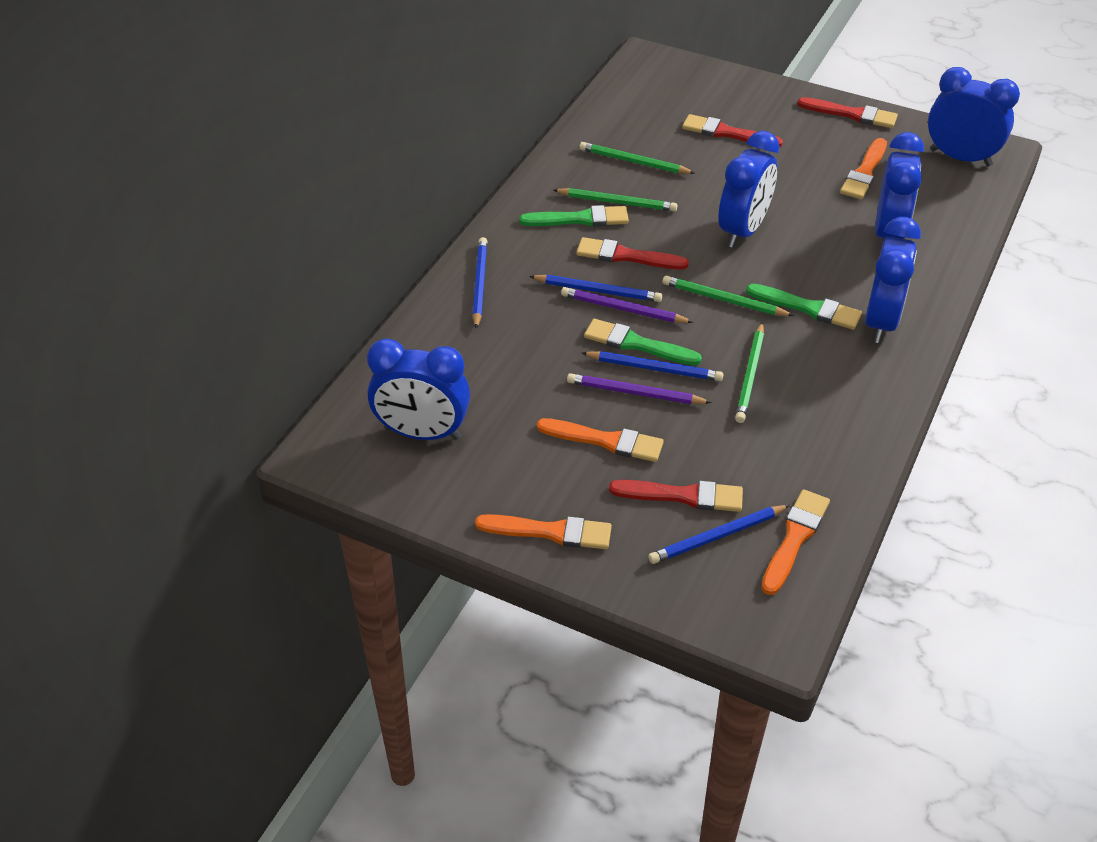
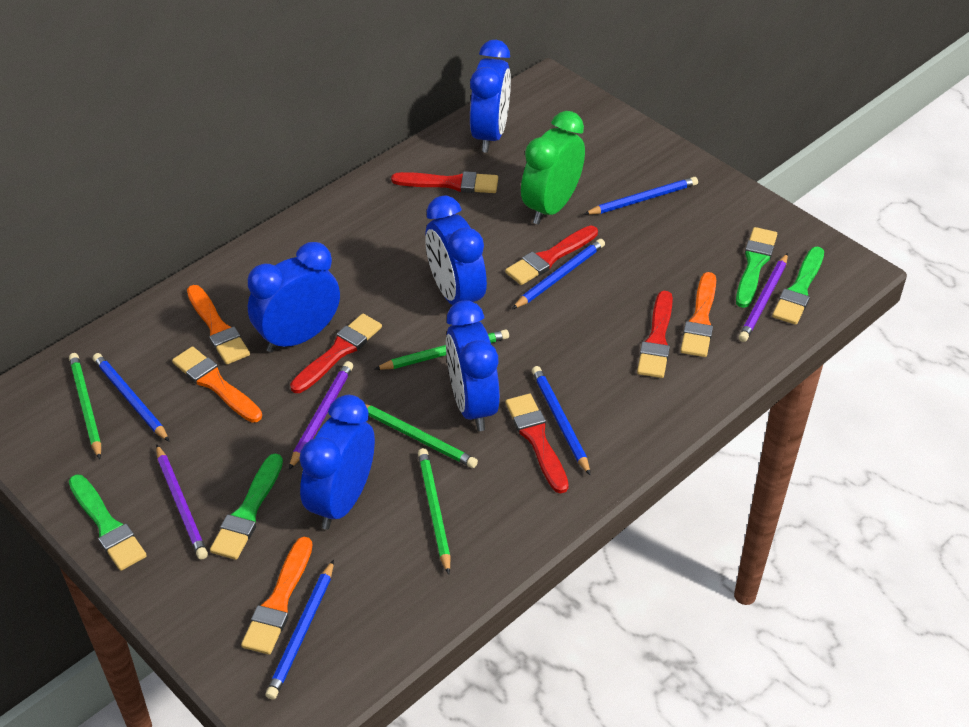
blue pencil: [472,237,487,329] [529,275,662,302] [582,351,723,381] [648,505,790,564] = 4 -> [93,353,170,442] [266,560,334,700] [512,239,605,309] [532,366,590,475] [584,177,698,215] = 5
green brush: [519,205,629,226] [584,319,702,366] [746,284,862,330] = 3 -> [69,475,147,571] [210,454,283,560] [736,227,777,308] [772,247,824,325] = 4
green clock: none = 0 -> [521,111,585,225] = 1
purple pencil: [561,287,694,323] [567,373,712,404] = 2 -> [156,444,208,560] [289,361,353,470] [739,253,788,342] = 3
red brush: [576,237,689,270] [609,480,743,512] [682,114,783,147] [797,97,898,128] = 4 -> [290,314,382,393] [391,171,498,193] [505,226,598,285] [506,394,569,493] [637,291,673,378] = 5

